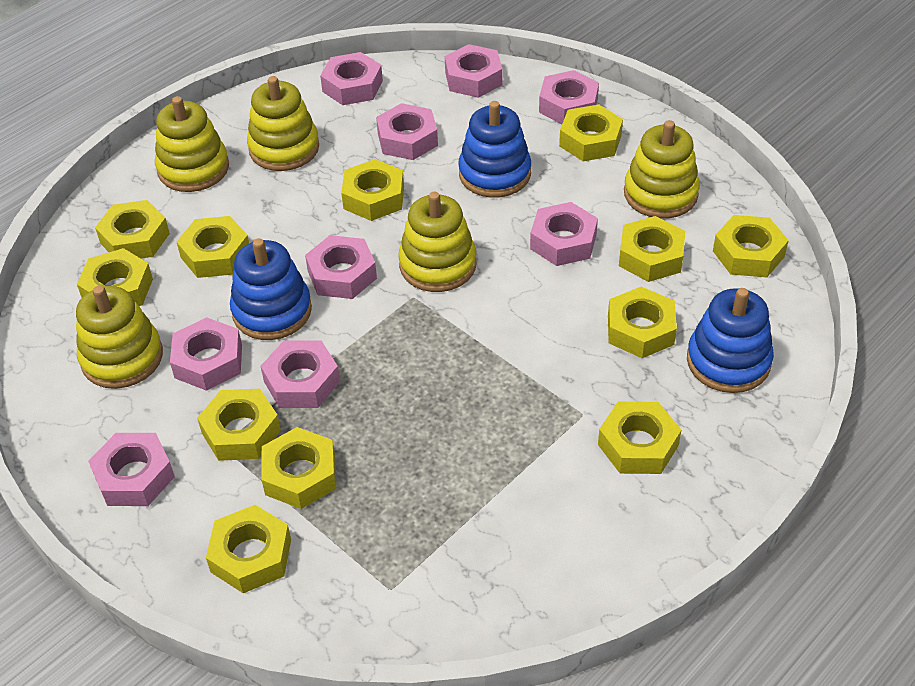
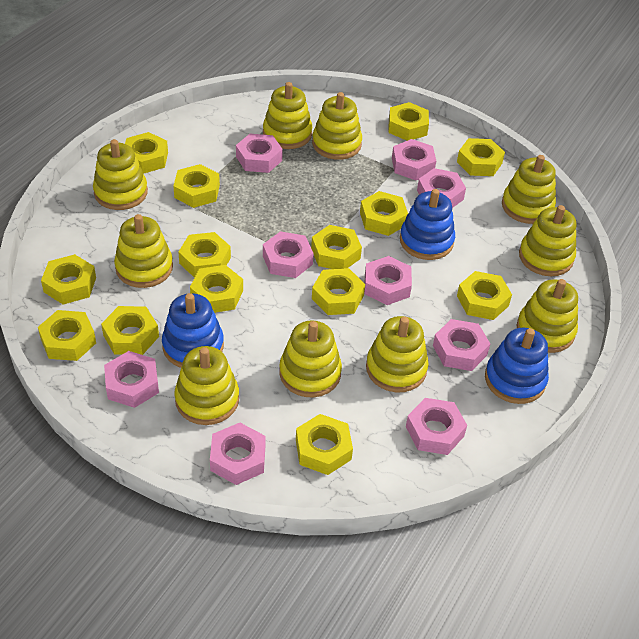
yellow nut: [77,248,153,306] [95,200,170,259] [177,216,249,278] [197,389,281,461] [206,505,291,593] [261,427,336,509] [341,159,404,221] [559,104,623,161] [598,401,681,474] [608,287,677,358] [619,216,685,282] [713,215,789,277] = 12 -> [38,310,96,361] [41,254,96,305] [101,306,159,355] [125,132,168,174] [173,164,220,208] [178,232,231,278] [190,265,243,313] [296,414,353,475] [311,225,362,269] [312,268,365,315] [360,191,408,236] [389,102,429,141] [457,138,505,176] [457,271,512,320] = 14
yellow stacking toy: [76,285,163,389] [155,96,229,192] [247,76,319,171] [398,192,476,292] [624,120,700,219] = 5 -> [93,139,148,210] [114,214,173,288] [174,346,239,425] [263,82,312,149] [279,320,342,397] [312,92,362,160] [366,316,429,393] [502,155,556,224] [517,279,578,353] [519,205,576,276] = 10

